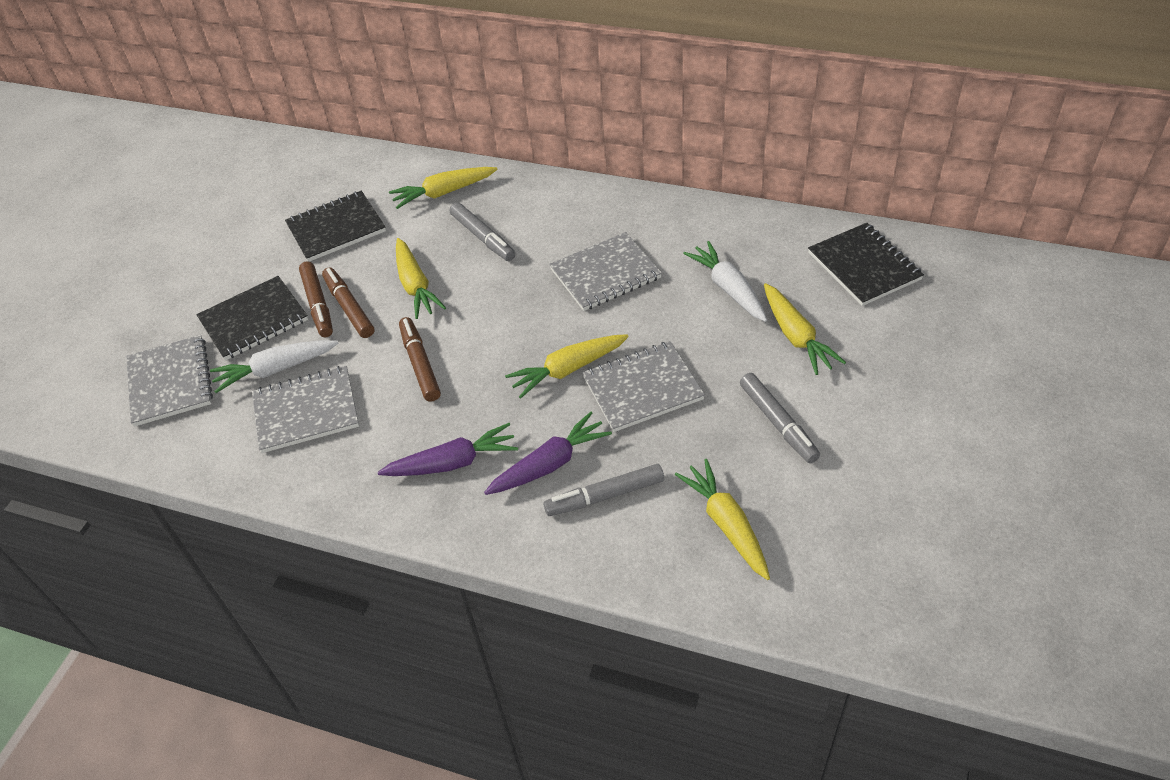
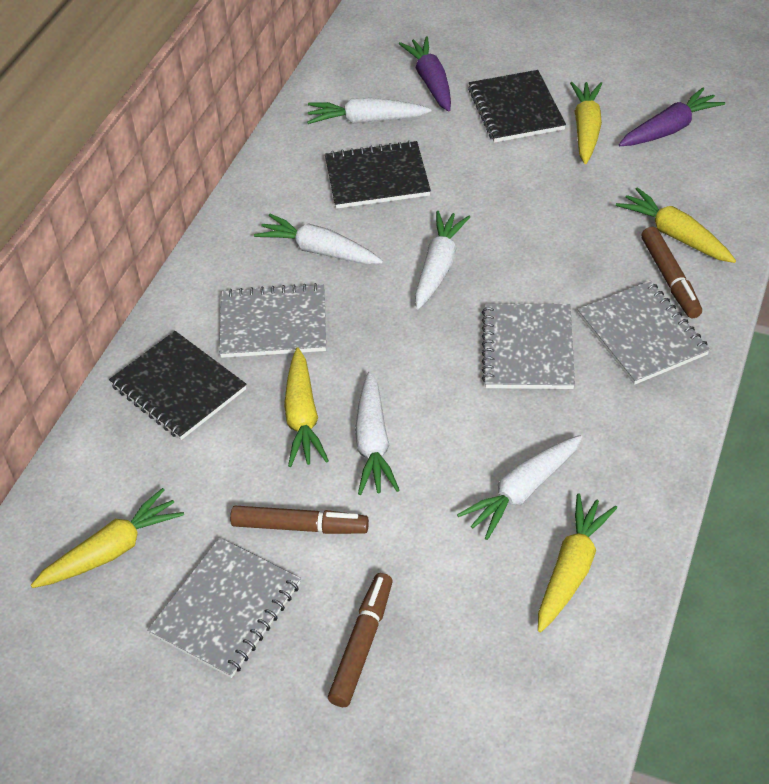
grey marker: [450,202,516,261] [543,464,664,516] [740,373,820,463] = 3 -> none = 0
white carrot: [210,340,338,393] [683,241,767,322] = 2 -> [254,214,383,265] [307,98,431,124] [355,371,400,495] [415,211,470,309] [457,435,582,540] = 5

